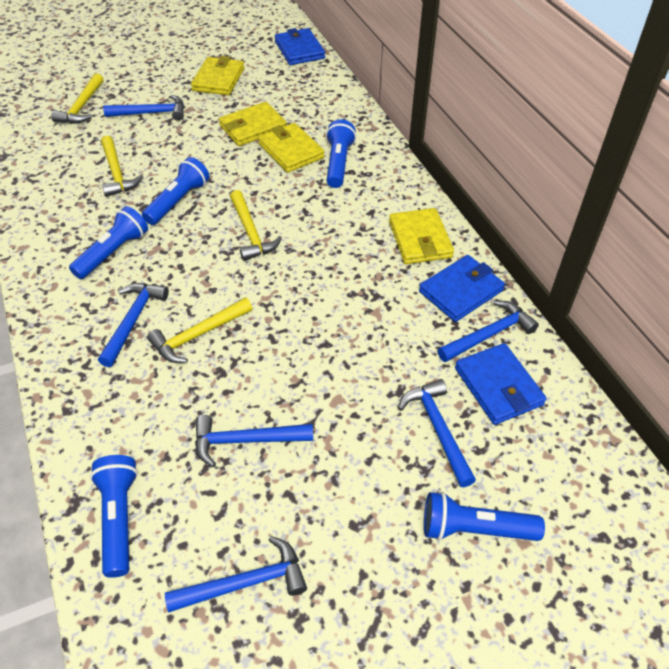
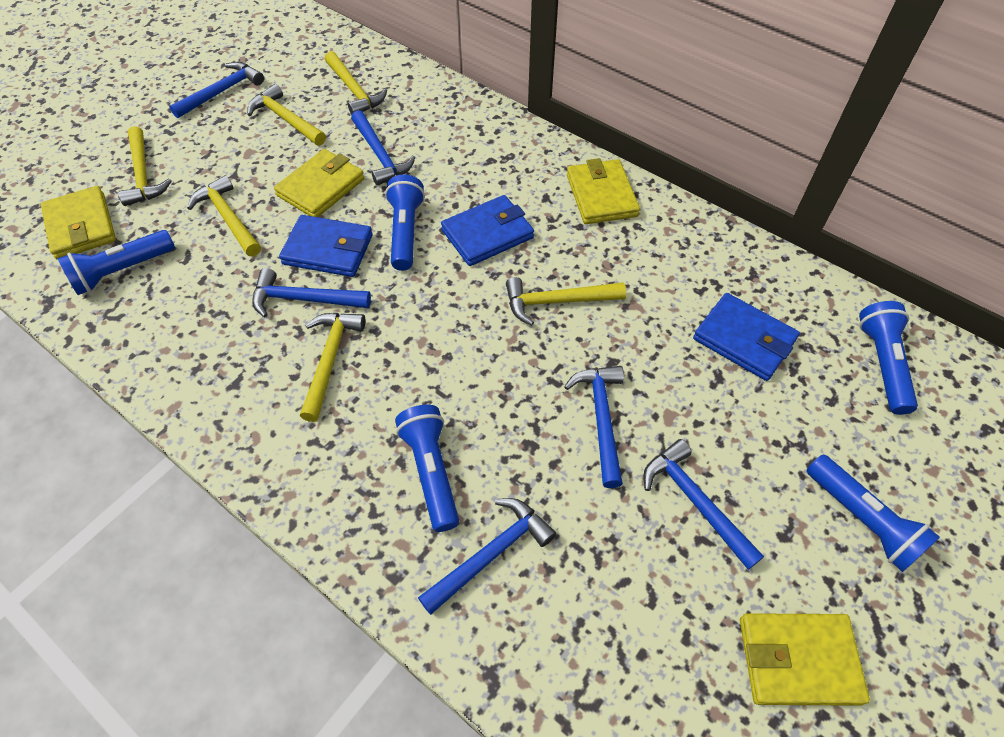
yellow hammer: [51,73,103,124] [101,136,143,197] [147,297,253,363] [230,190,282,261] = 4 -> [118,126,172,206] [187,175,261,256] [247,84,326,146] [300,313,366,422] [325,51,387,115] [506,277,626,325] = 6

